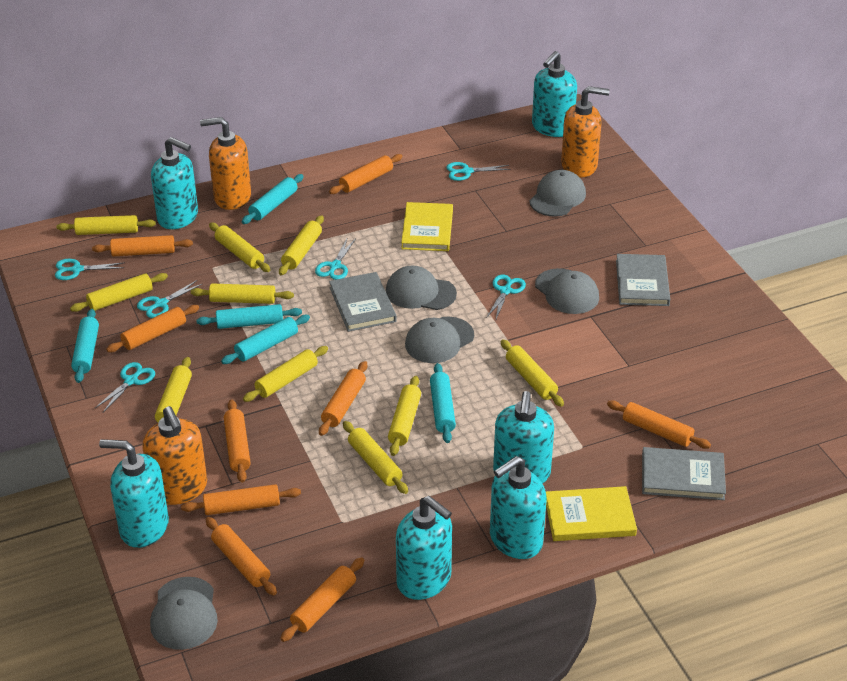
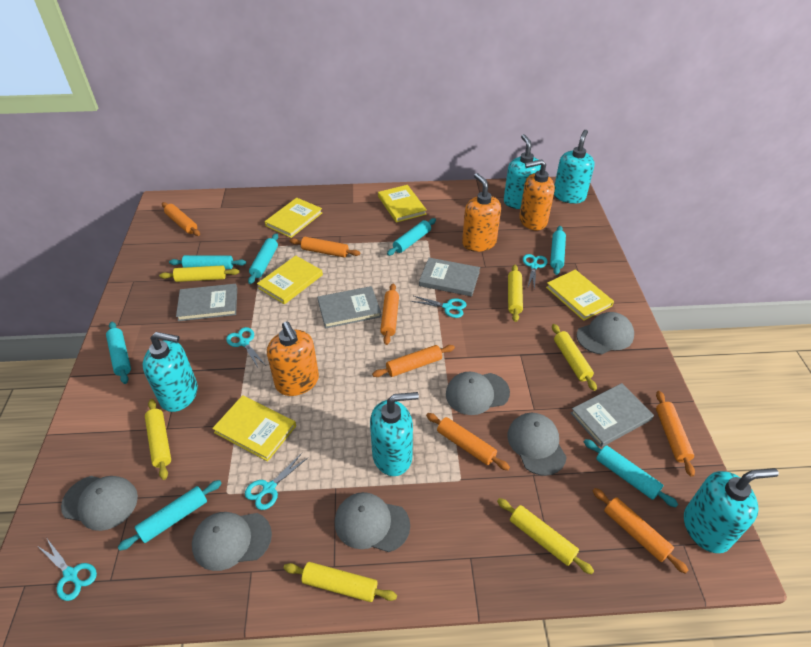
grey book: [329,272,396,332] [616,254,670,306] [642,447,726,500] = 3 -> [176,284,237,321] [317,286,381,328] [419,258,480,296] [571,383,654,447] = 4
grey cap: [150,577,218,650] [386,266,457,310] [405,317,474,363] [529,170,586,217] [535,268,599,314] = 5 -> [61,476,138,531] [192,512,272,571] [335,492,410,552] [446,372,510,415] [507,413,567,476] [577,312,634,354] = 6
orange rolling pin: [92,235,193,256] [106,305,199,352] [181,484,301,515] [206,517,277,596] [224,400,251,483] [280,557,364,642] [319,361,367,436] [329,154,402,194] [607,401,711,449] = 9 -> [162,202,200,236] [290,237,360,258] [372,345,455,377] [380,284,399,345] [426,413,510,470] [593,488,689,574] [656,391,695,477] = 7
turquoise rolling pin: [71,309,99,383] [196,304,302,329] [221,315,310,364] [242,174,304,224] [430,363,456,443] = 5 -> [106,322,131,384] [118,480,222,551] [169,255,246,269] [248,233,278,284] [387,218,436,256] [550,226,566,275] [584,439,678,507] = 7
turquoise scissors: [55,259,125,280] [94,362,155,412] [137,280,202,318] [315,237,355,280] [446,162,511,181] [486,275,526,319] = 6 -> [39,539,97,601] [226,327,265,367] [245,453,308,510] [411,296,466,318] [523,254,548,290] = 5
turquoise soap dispenser: [99,439,169,548] [151,137,198,229] [396,496,452,600] [490,456,547,559] [493,391,554,484] [532,51,577,137] = 6 -> [143,332,198,412] [370,392,419,476] [504,134,541,209] [554,130,594,204] [684,468,779,553] = 5
yellow book: [401,202,453,251] [546,486,637,541] = 2 -> [212,395,296,461] [257,255,323,305] [265,198,322,238] [378,185,427,223] [546,269,614,321] = 5
yellow rolling pin: [57,215,156,235] [70,273,168,312] [155,357,192,423] [191,283,294,304] [209,223,270,272] [243,346,328,402] [279,215,324,275] [343,421,408,494] [388,376,421,456] [501,339,564,407] = 10 -> [145,399,171,480] [159,265,239,282] [284,562,397,602] [497,498,594,575] [508,265,523,322] [552,324,597,391] = 6

